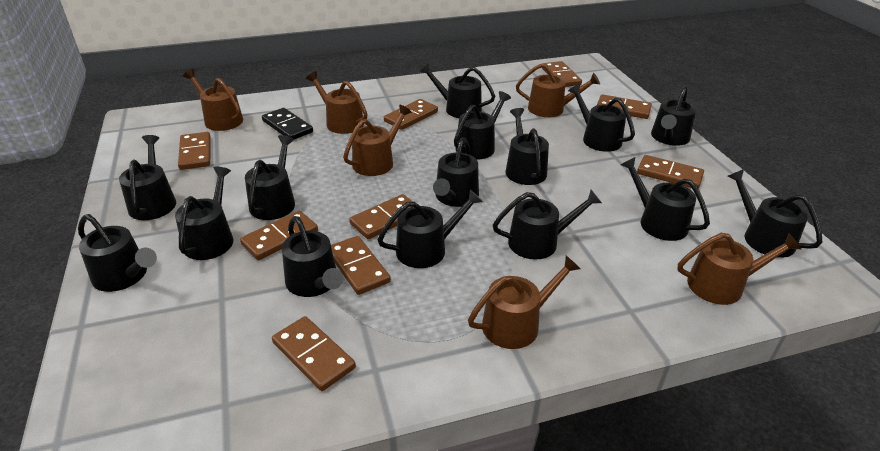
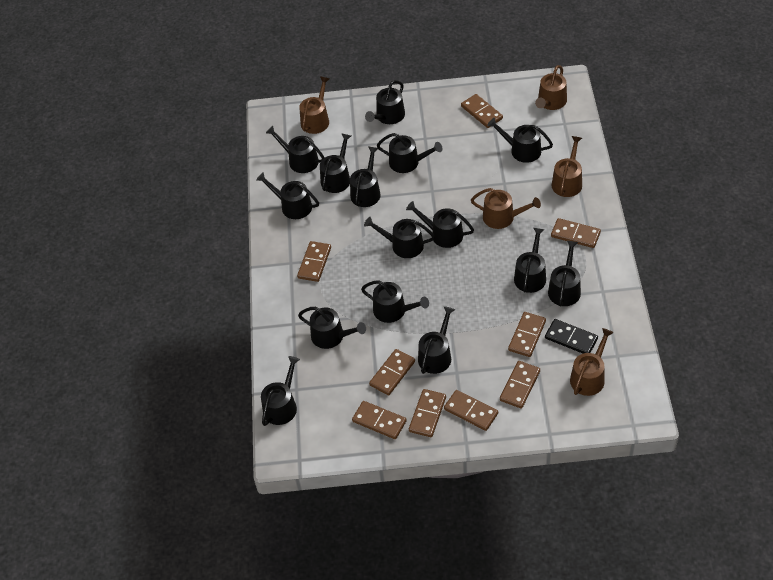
brown watering can: [183,69,243,131] [306,71,367,134] [343,105,412,176] [468,255,581,349] [516,64,600,117] [677,233,801,305] = 6 -> [300,76,330,134] [471,188,541,229] [535,65,567,110] [552,136,582,197] [570,328,614,396] = 5

